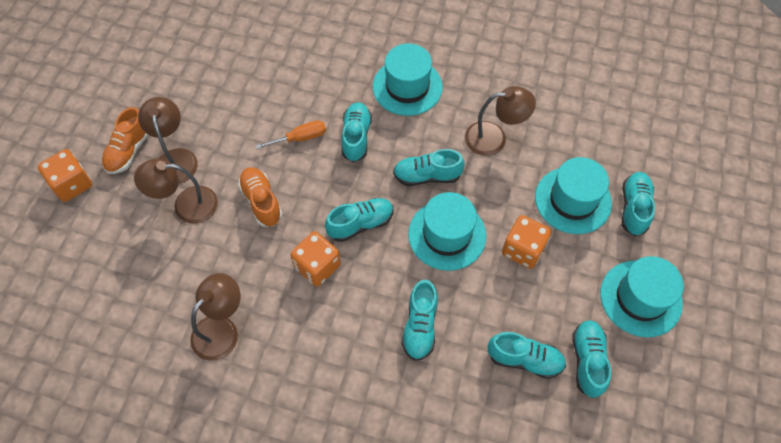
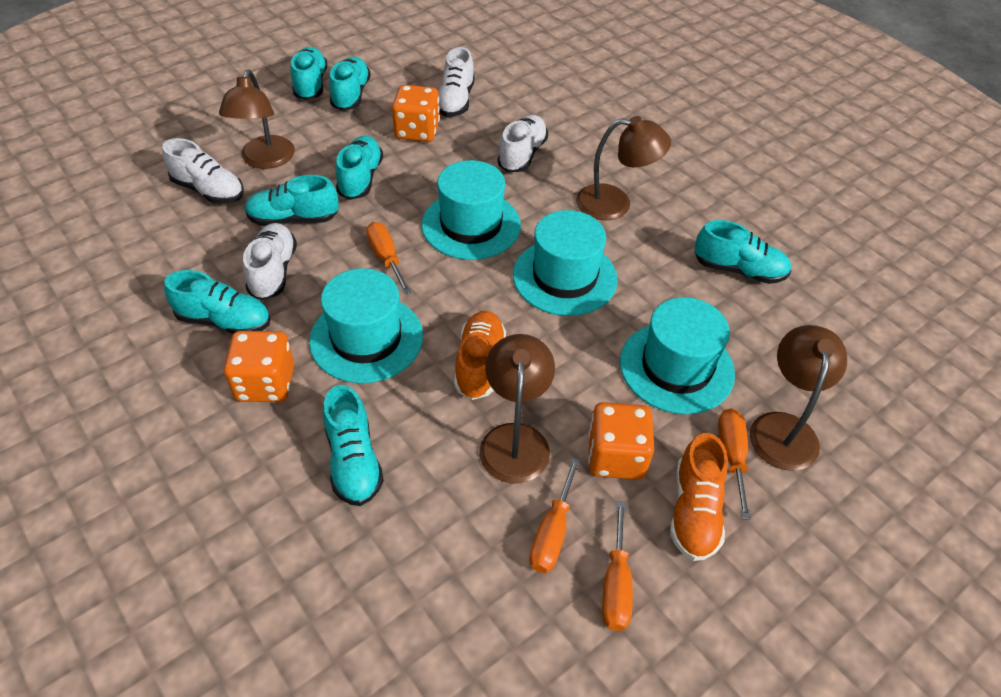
orange screwdriver: [256,120,326,149] = 1 -> [366,222,411,294] [529,458,580,573] [602,501,633,631] [718,408,751,520] = 4
white shoe: none = 0 -> [162,138,244,204] [243,223,297,300] [438,47,475,117] [497,115,548,172] = 4

